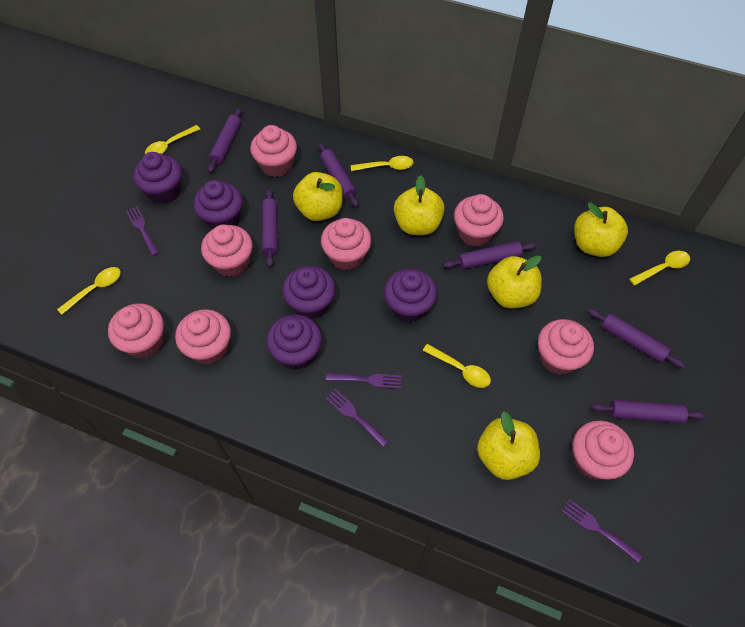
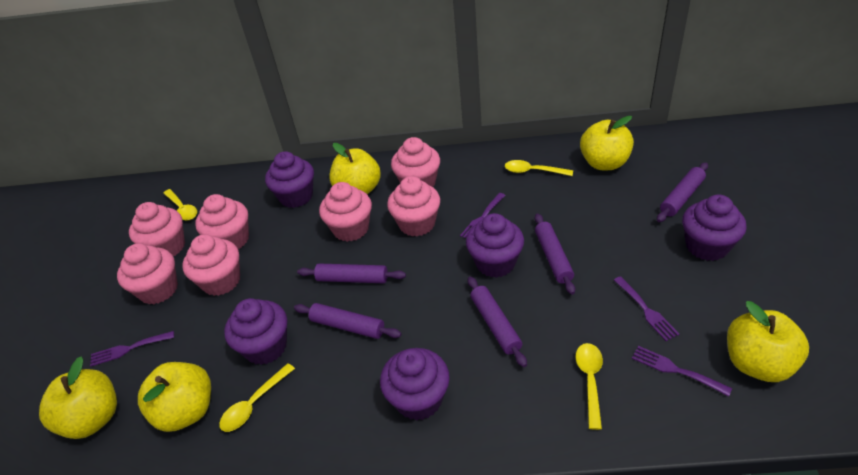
pink cupcake: [108,303,164,358] [175,309,231,365] [201,224,252,277] [250,125,297,177] [321,218,371,270] [454,194,504,247] [538,319,594,375] [573,420,634,480] = 8 -> [117,243,178,304] [129,202,185,256] [182,234,240,296] [195,194,249,249] [319,182,372,242] [387,176,440,236] [391,137,440,187] = 7
purple rolling pin: [208,108,242,173] [262,189,278,267] [318,142,359,207] [443,241,537,269] [587,308,686,368] [591,400,706,423] = 6 -> [294,303,402,339] [297,263,406,283] [468,276,527,367] [535,214,575,295] [657,162,708,222] = 5
yellow spoon: [57,267,121,315] [145,125,200,154] [351,156,413,171] [423,344,491,388] [629,251,690,286] = 5 -> [163,189,197,220] [219,363,295,432] [505,160,573,176] [576,343,603,430] = 4

